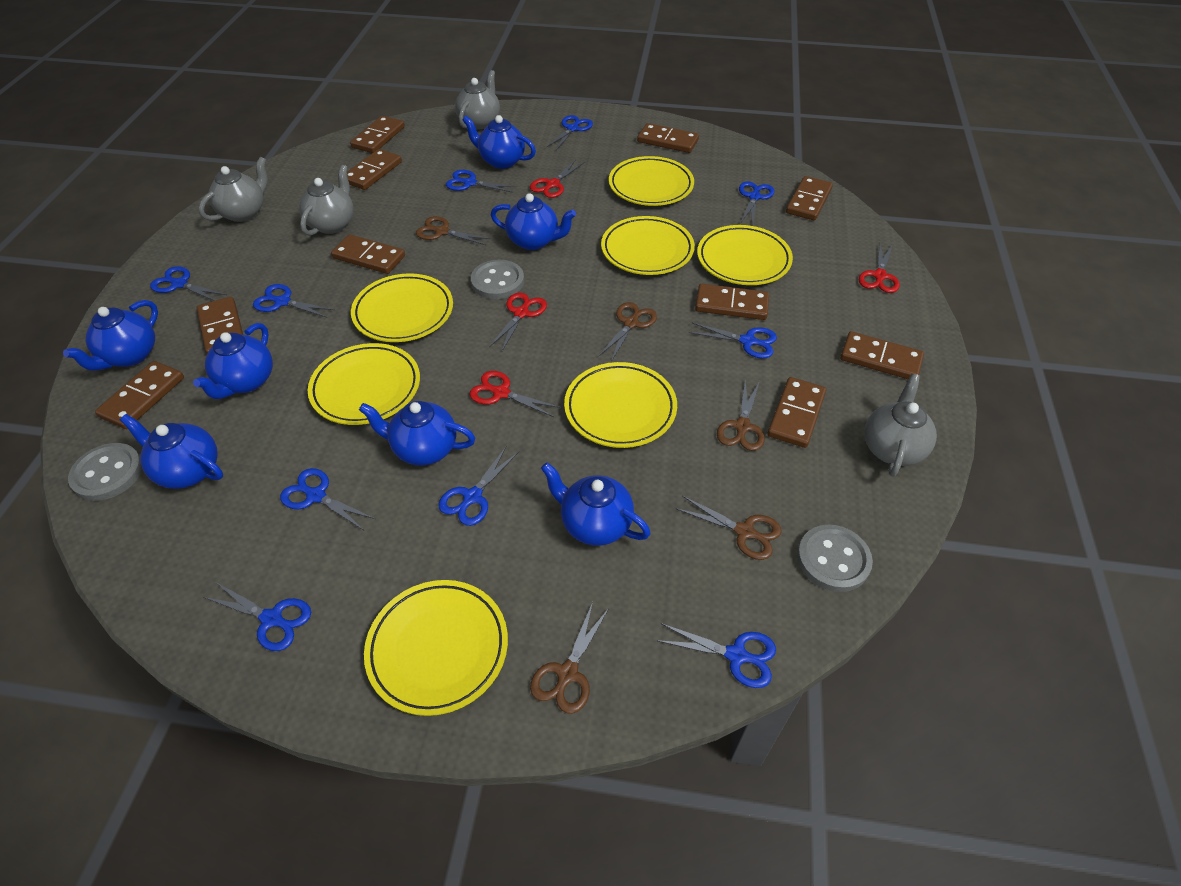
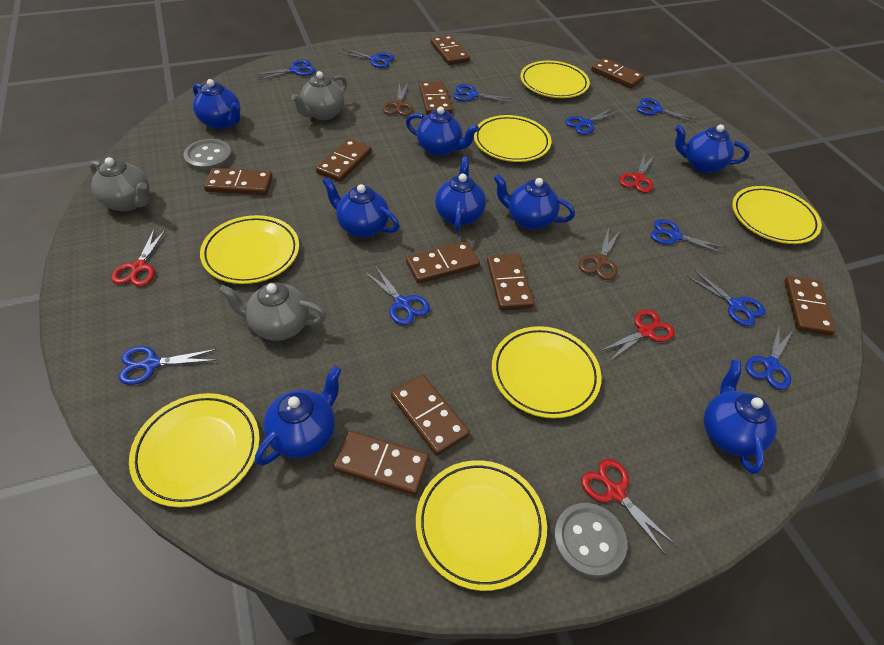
blue teapot: [63,300,158,371] [120,414,223,489] [193,323,273,399] [359,401,475,466] [462,115,536,169] [491,193,576,250] [541,462,651,546] = 7 -> [193,79,241,129] [255,366,341,466] [322,177,399,238] [406,107,479,156] [435,157,486,231] [494,174,575,230] [675,125,750,173] [704,360,777,474] = 8
brown scissors: [416,216,491,245] [530,602,609,714] [599,302,657,362] [675,496,782,560] [717,381,765,451] = 5 -> [383,83,413,116] [579,228,620,280] = 2
grey button: [68,443,142,501] [471,260,524,299] [797,525,873,592] = 3 -> [184,139,232,171] [553,503,627,578] = 2
grey teapot: [199,156,268,222] [300,165,354,236] [455,70,500,129] [864,374,937,477] = 4 -> [90,157,150,211] [219,282,326,341] [291,71,347,120] = 3

